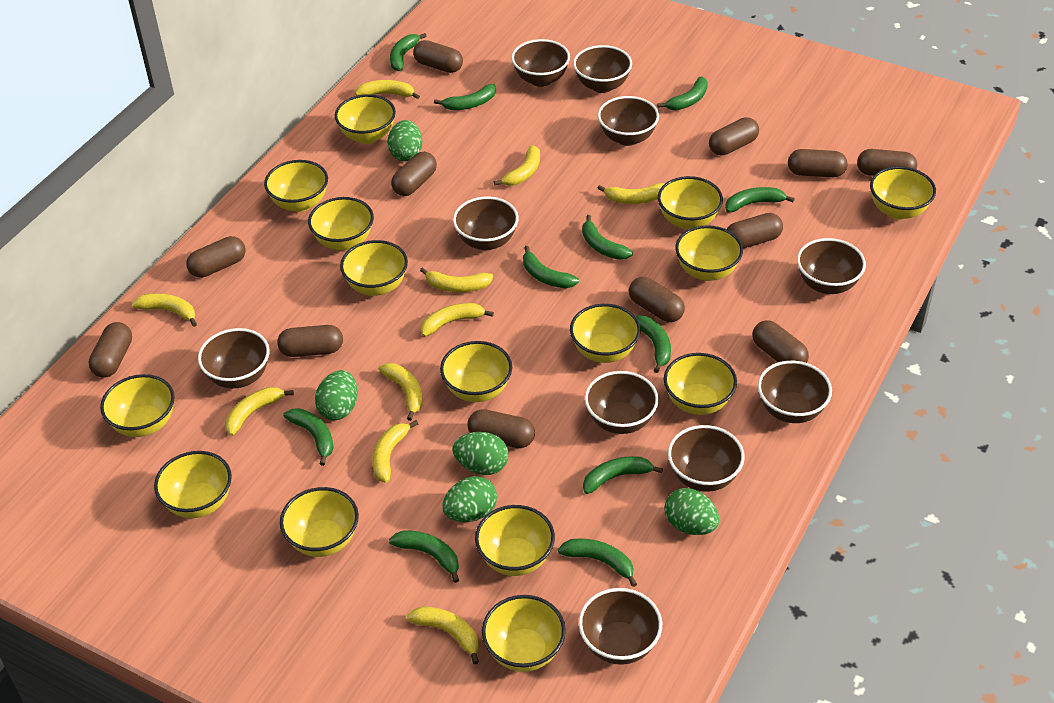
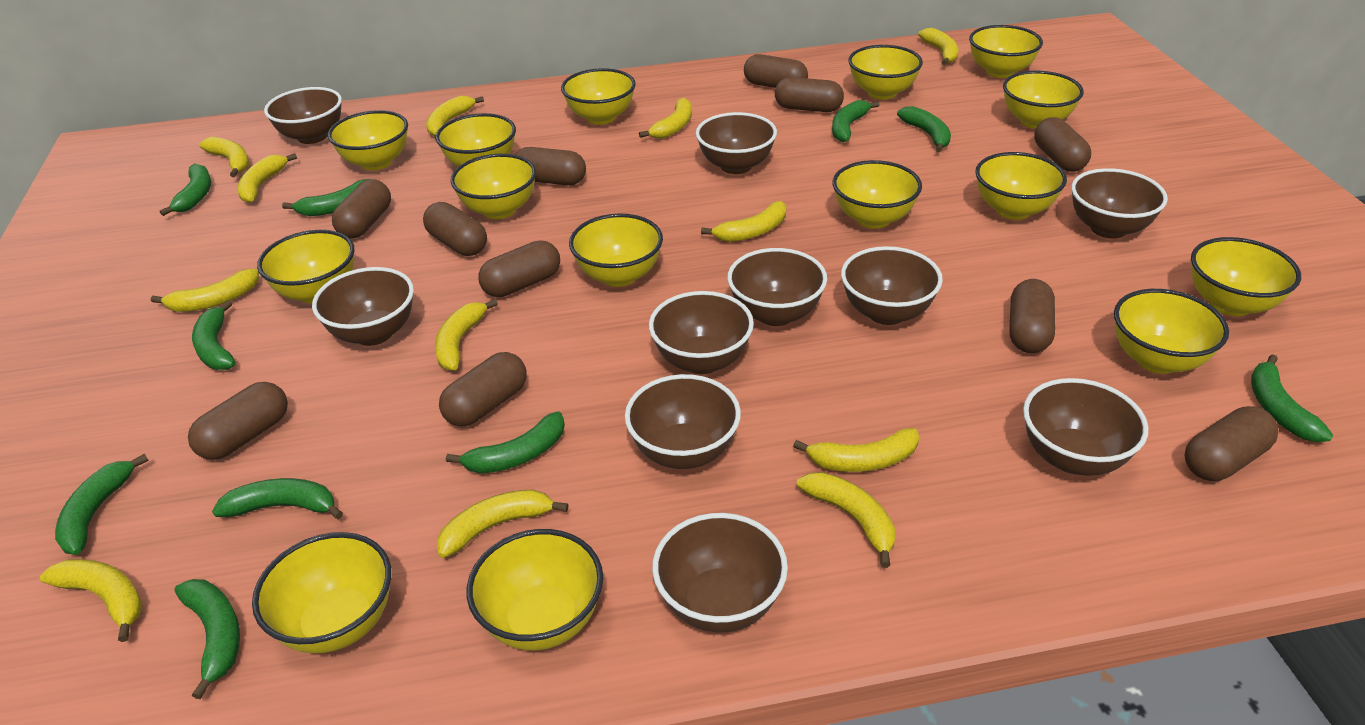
brown capsule: [89,322,132,378] [186,236,246,278] [277,325,343,357] [391,152,437,196] [413,40,463,73] [467,409,535,448] [629,277,685,322] [709,117,759,156] [727,213,783,249] [753,320,809,363] [788,149,847,177] [857,149,917,176] = 12 -> [188,382,288,460] [332,179,391,238] [423,202,487,256] [439,352,527,427] [478,241,560,297] [515,147,586,185] [744,54,808,88] [775,77,844,112] [1009,279,1055,353] [1034,117,1091,172] [1184,406,1279,481] = 11
green banana: [283,408,334,466] [389,530,459,583] [390,33,427,71] [434,84,496,110] [523,246,579,288] [558,538,637,587] [582,215,633,260] [583,456,663,494] [636,315,671,373] [657,76,708,110] [725,187,795,212] = 11 -> [55,454,149,555] [160,163,211,216] [175,579,240,699] [192,300,236,370] [212,478,343,519] [282,179,370,216] [446,412,565,473] [832,100,879,142] [897,106,951,152] [1251,354,1333,442] = 10
green egg: [315,370,358,420] [387,120,422,161] [442,476,497,522] [453,432,509,475] [664,488,719,535] = 5 -> none = 0
yellow banana: [132,293,197,327] [225,387,294,436] [355,80,420,99] [372,420,418,483] [378,363,423,421] [407,607,479,665] [420,267,493,292] [421,303,494,336] [494,145,540,186] [597,183,665,204] = 10 -> [40,559,143,642] [151,269,259,312] [199,137,249,177] [237,153,297,203] [426,96,484,136] [435,299,498,371] [437,489,569,558] [639,97,692,139] [701,201,786,242] [793,428,919,472] [797,472,895,568] [918,28,959,65] = 12

